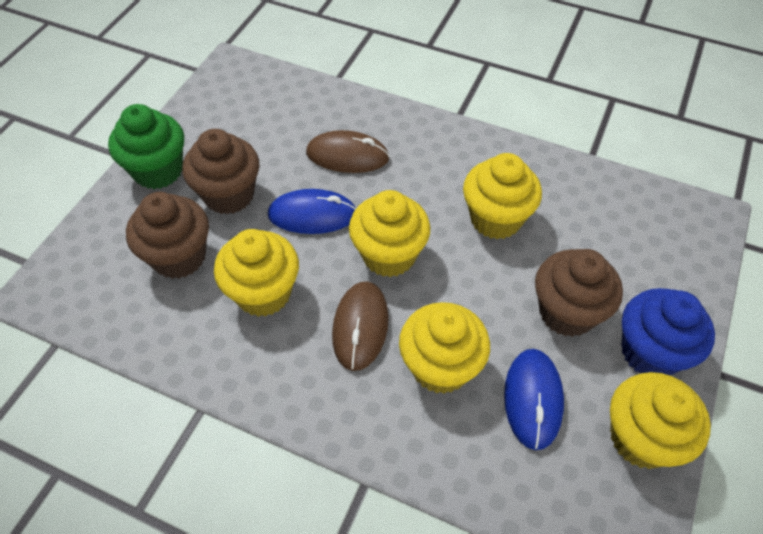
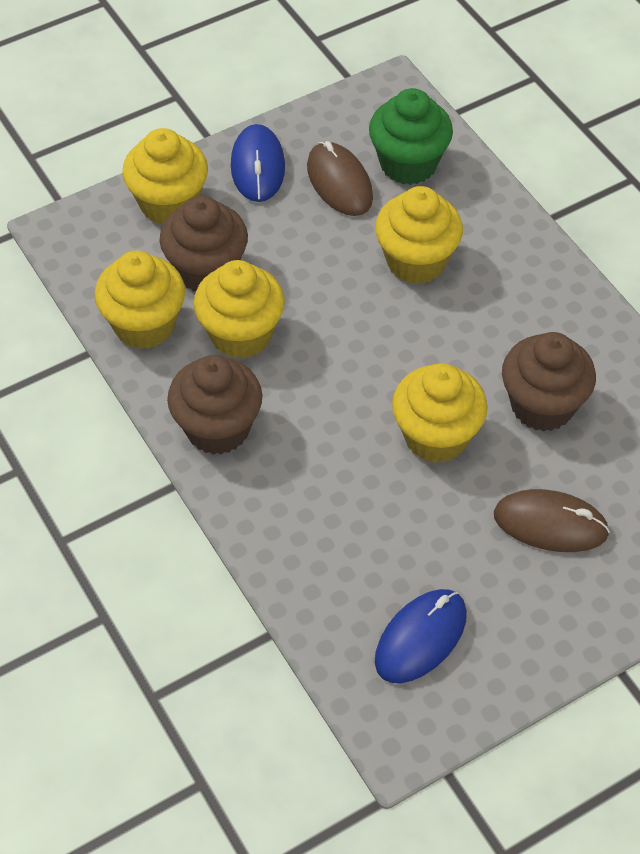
blue cupcake: [621,288,715,375] = 1 -> none = 0

